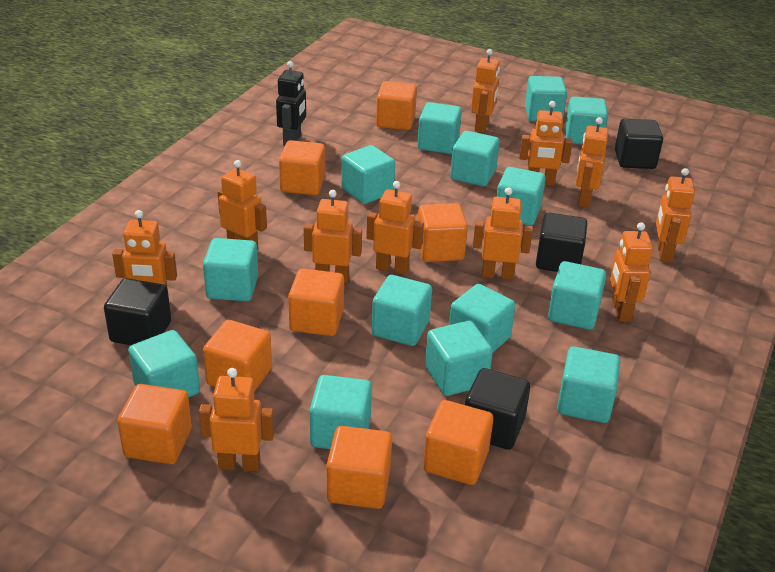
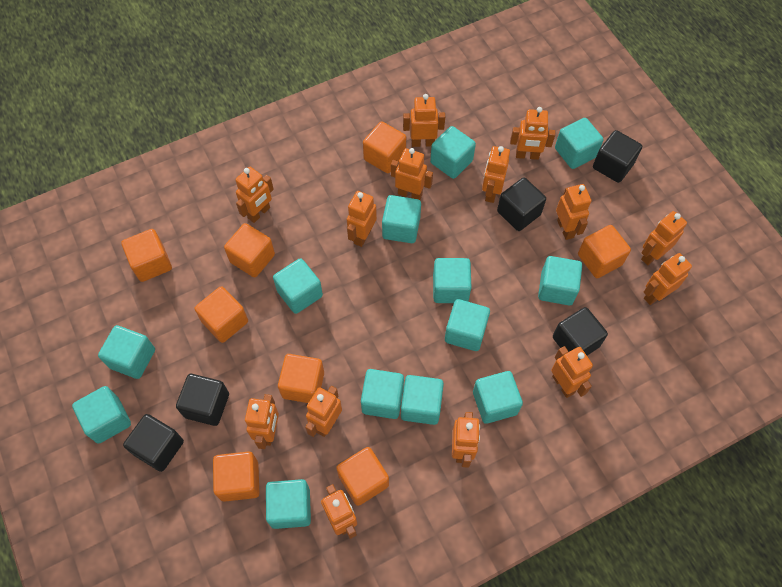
black cube: [104,278,171,345] [465,368,530,450] [536,213,587,272] [615,119,663,169] = 4 -> [123,414,184,472] [176,374,229,426] [497,178,546,231] [553,307,608,355] [593,130,642,183] = 5
black robot: [276,61,306,146] = 1 -> none = 0
orange robot: [112,210,177,289] [199,368,274,471] [218,160,267,251] [304,190,362,283] [366,181,424,275] [471,49,500,133] [473,187,533,280] [519,101,573,186] [576,117,608,208] [610,222,653,322] [656,168,695,263] = 11 -> [235,167,274,223] [245,394,279,449] [305,386,342,437] [321,484,357,539] [347,191,377,247] [391,148,433,200] [403,94,445,147] [452,412,480,468] [482,146,510,203] [510,107,555,160] [551,346,593,398] [556,184,591,240] [641,211,687,265] [644,253,692,305] = 14
turquoise cube: [128,330,200,398] [203,238,258,301] [309,375,372,449] [341,145,395,204] [372,275,432,346] [417,102,462,154] [425,321,493,396] [449,284,515,352] [450,131,500,186] [496,167,546,226] [525,76,567,122] [548,261,606,330] [557,346,620,423] [565,96,608,145] = 14 -> [72,386,131,443] [98,325,155,379] [266,479,311,529] [273,258,323,314] [361,369,404,419] [382,195,421,243] [401,375,444,425] [430,126,476,179] [433,258,472,303] [445,299,490,351] [473,371,523,424] [538,256,582,305] [555,118,604,169] = 13

